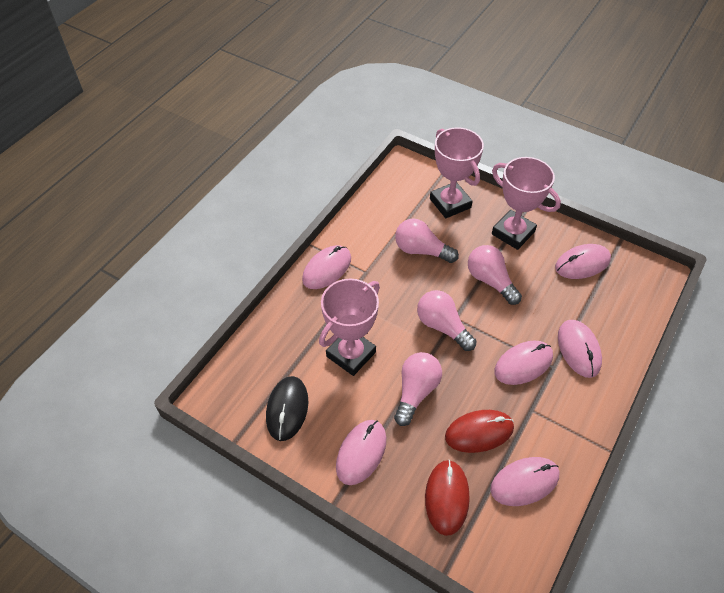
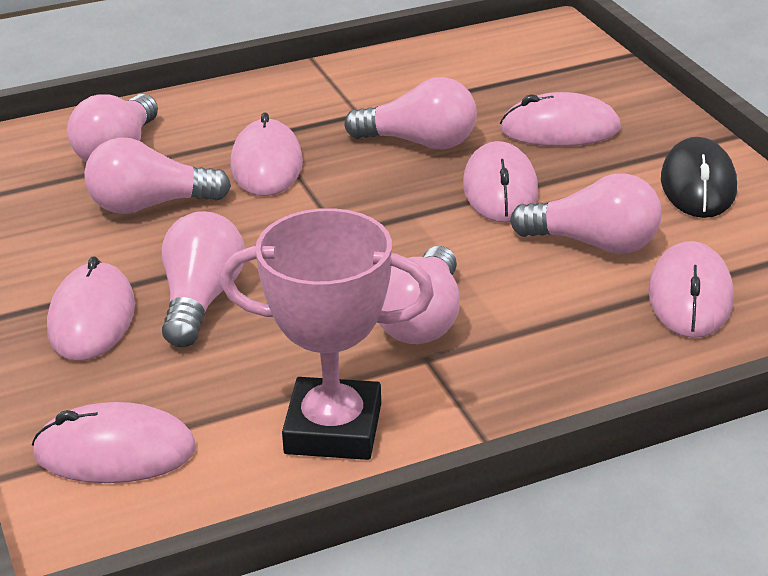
pink light bulb: [394,352,442,426] [395,219,459,263] [417,290,477,351] [468,245,522,305] = 4 -> [67,94,158,162] [84,137,231,214] [162,211,245,347] [344,77,477,150] [379,246,460,344] [510,173,662,254] = 6
pink trophy: [319,278,380,376] [430,127,484,218] [492,157,561,250] = 3 -> [220,208,434,460] = 1
red mouse: [425,460,470,536] [445,410,514,453] = 2 -> none = 0

